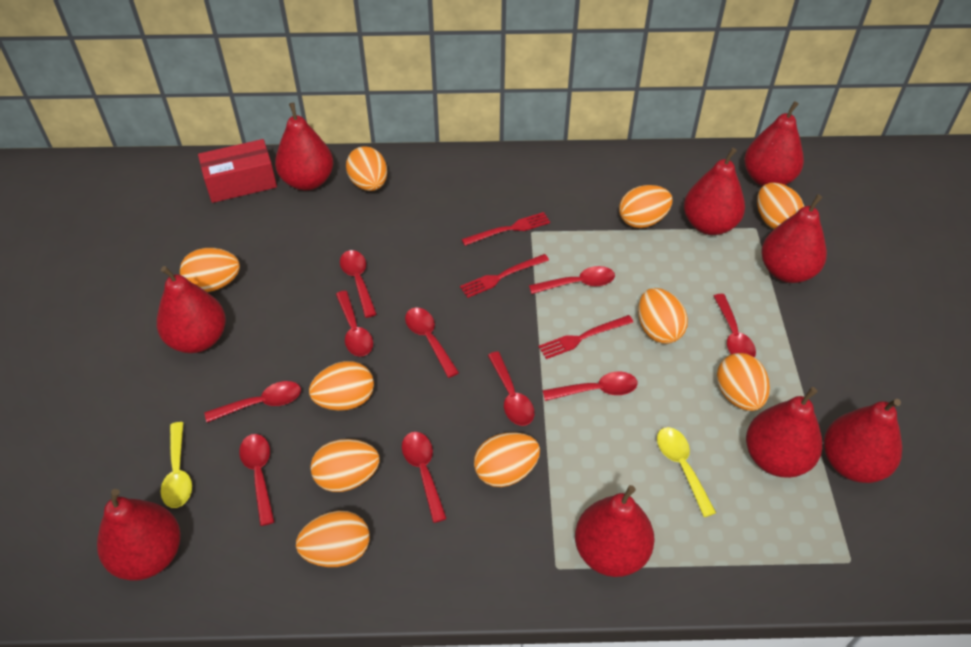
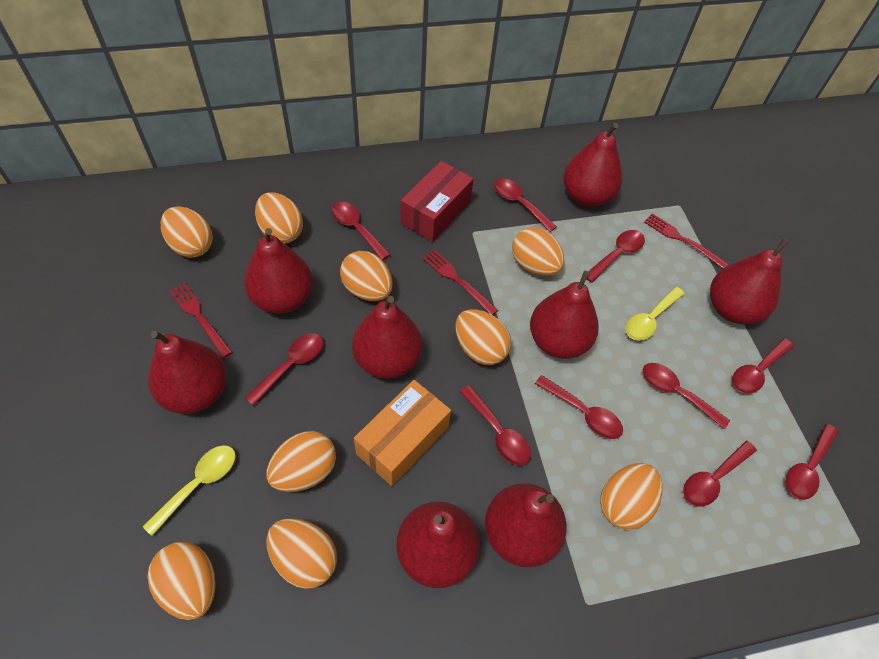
orange box: none = 0 -> [354,380,451,486] = 1
orange egg: [180,248,240,292] [296,511,370,567] [309,361,374,411] [310,439,380,492] [346,146,387,191] [474,432,540,487] [619,185,673,228] [638,288,688,344] [717,353,770,411] [757,183,804,229] = 10 -> [147,542,216,620] [161,206,213,258] [255,192,303,244] [266,431,336,492] [266,518,337,589] [340,251,393,301] [455,309,511,365] [512,227,564,276] [600,463,662,530] = 9
red pear: [97,489,181,581] [157,266,226,353] [275,103,334,190] [575,485,655,577] [684,148,745,235] [744,101,804,186] [746,387,822,478] [761,194,827,283] [824,399,902,483] = 9 -> [148,331,226,414] [244,228,313,314] [352,296,422,379] [396,501,479,588] [485,483,567,567] [530,271,599,359] [563,123,622,207] [710,238,789,324] = 8

